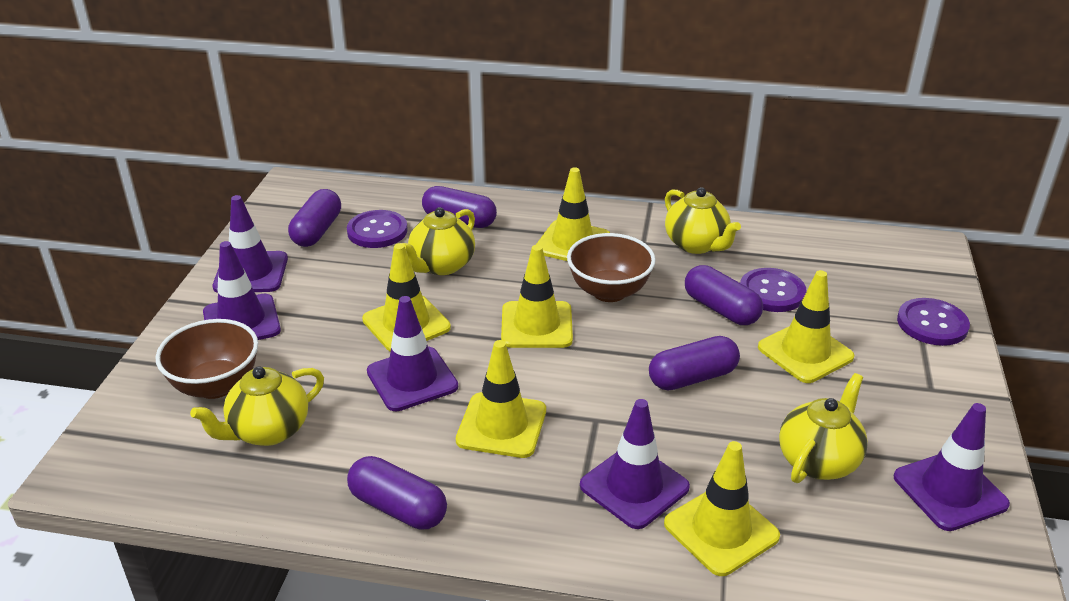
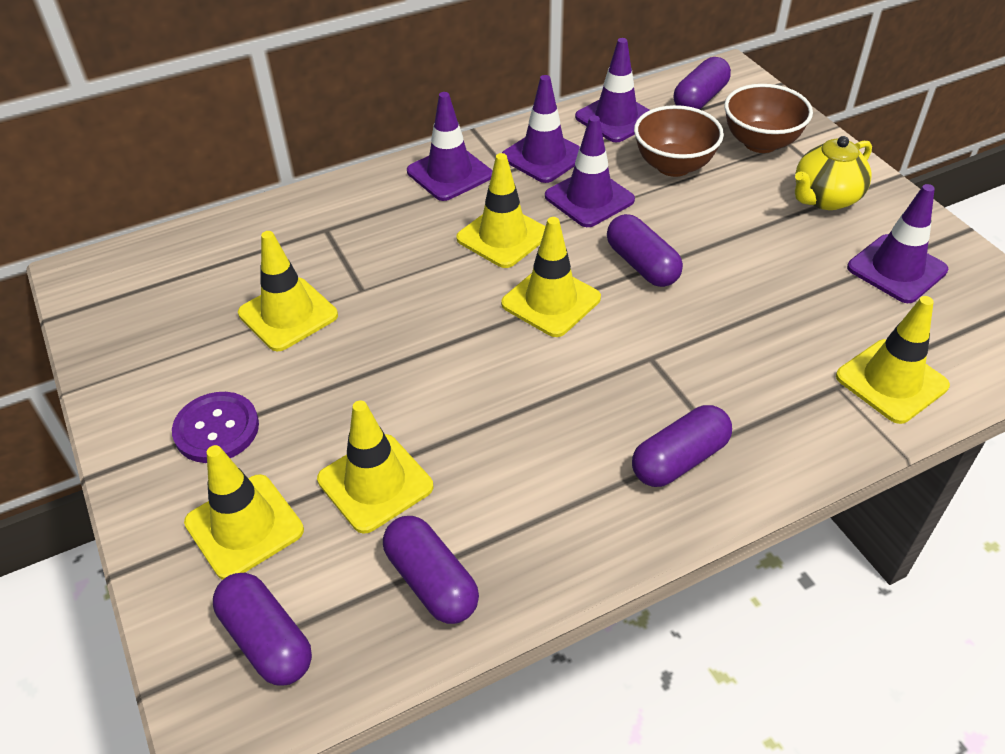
purple button: [347,210,408,248] [740,268,806,312] [897,298,970,346] = 3 -> [172,392,259,463] = 1
yellow teapot: [190,366,324,446] [402,207,475,275] [665,187,741,254] [779,373,868,483] = 4 -> [795,136,872,210] = 1

